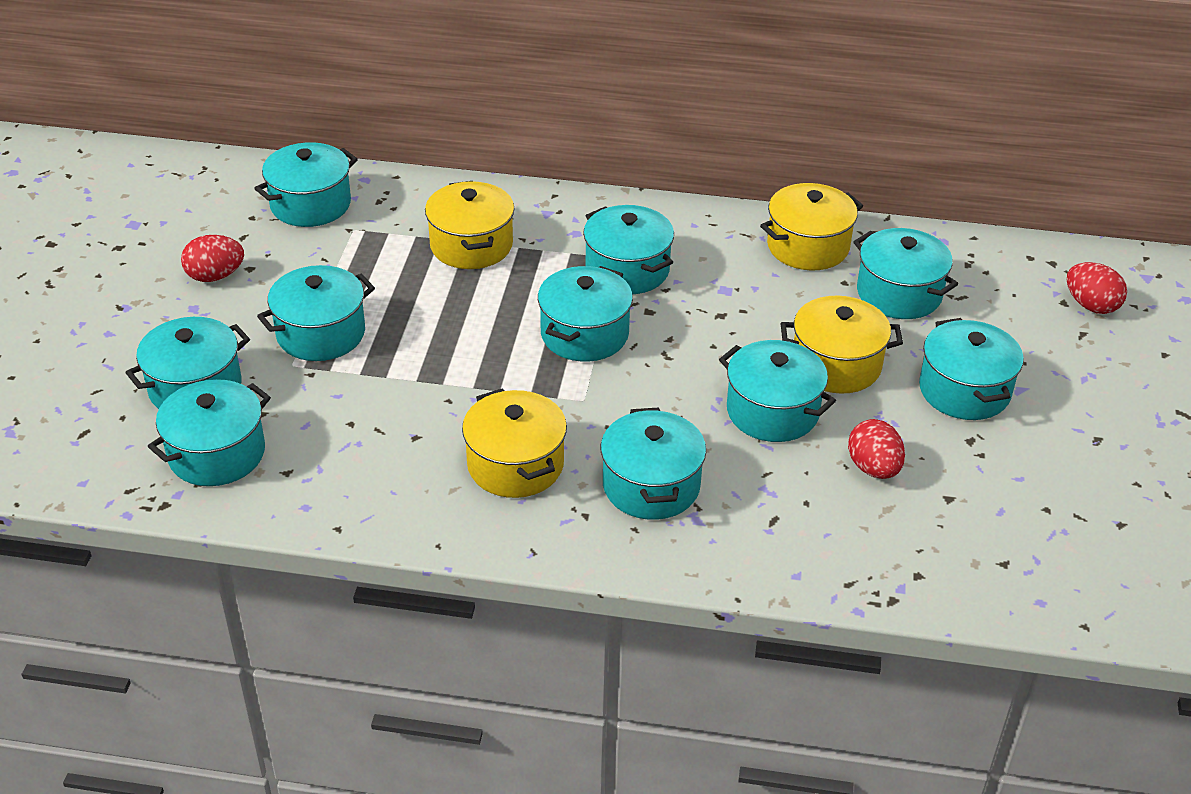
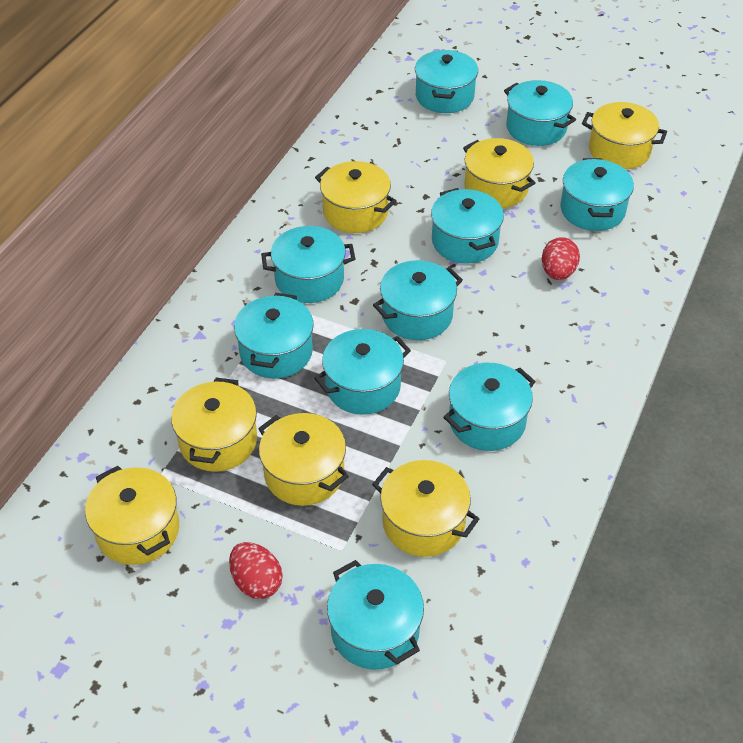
red egg: [181,235,244,282] [848,419,905,479] [1067,262,1127,314] = 3 -> [229,542,282,599] [542,237,580,280] = 2
yellow pot: [425,181,515,269] [462,388,567,498] [760,183,863,270] [781,296,903,394] = 4 -> [85,466,179,565] [171,378,257,472] [258,413,349,506] [315,161,397,233] [372,460,479,557] [463,138,536,208] [582,102,667,169] = 7

